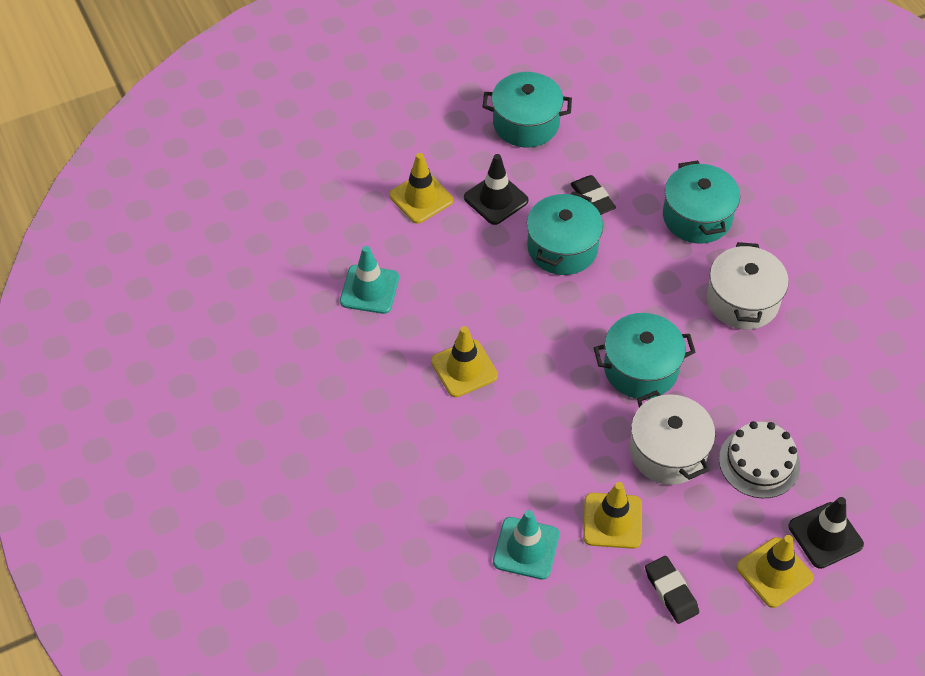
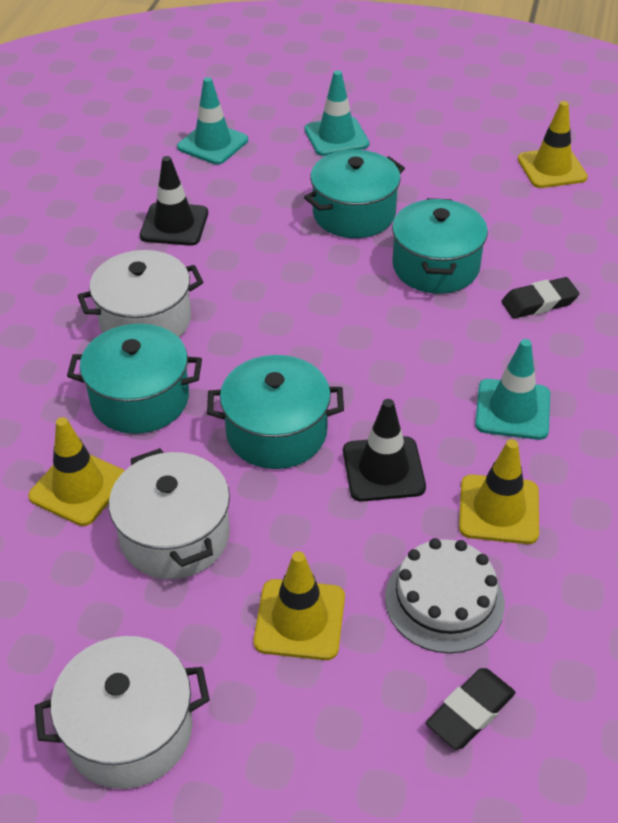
turquoise traffic cone: [340,246,399,314] [493,510,559,580] = 2 -> [177,77,248,165] [304,70,369,156] [475,339,550,440] = 3
white pot: [630,390,715,485] [707,242,789,330] = 2 -> [35,636,210,789] [77,250,203,338] [109,448,230,579] = 3

